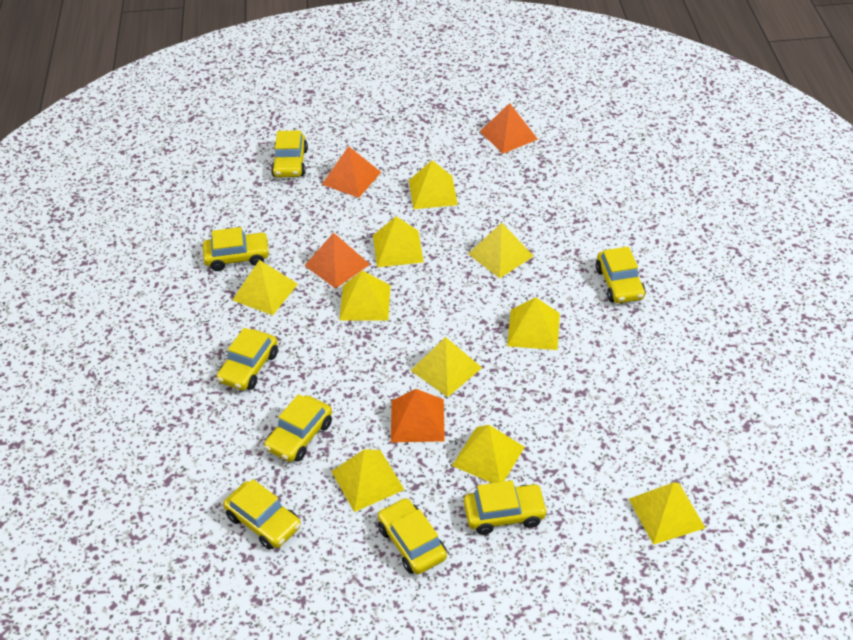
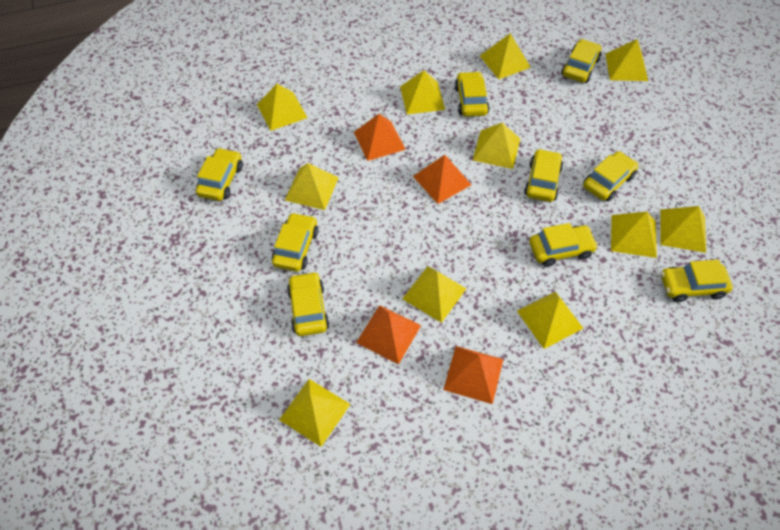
yellow car: [203,227,270,271] [217,328,278,390] [223,479,301,550] [264,394,332,462] [271,130,308,177] [378,498,447,574] [464,480,548,535] [596,246,646,303] = 8 -> [196,148,243,201] [272,212,318,272] [287,272,329,336] [455,71,489,117] [524,149,563,202] [529,223,598,267] [561,39,601,83] [583,151,638,201] [661,260,733,302] = 9
yellow pyramid: [233,260,298,315] [331,449,405,512] [339,270,391,321] [373,216,424,267] [409,160,458,209] [410,337,482,397] [452,425,524,483] [468,223,534,278] [507,297,560,350] [629,482,705,545] = 10 -> [257,84,308,131] [279,379,351,447] [285,163,339,210] [400,70,445,114] [402,266,466,323] [473,123,520,169] [480,33,531,79] [517,291,583,349] [605,39,648,81] [611,212,657,258] [660,206,706,253] = 11

